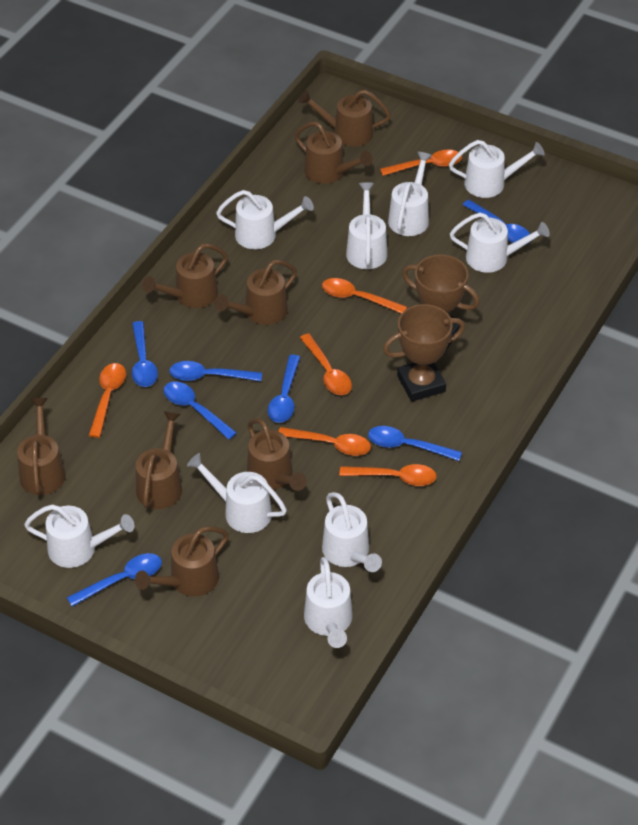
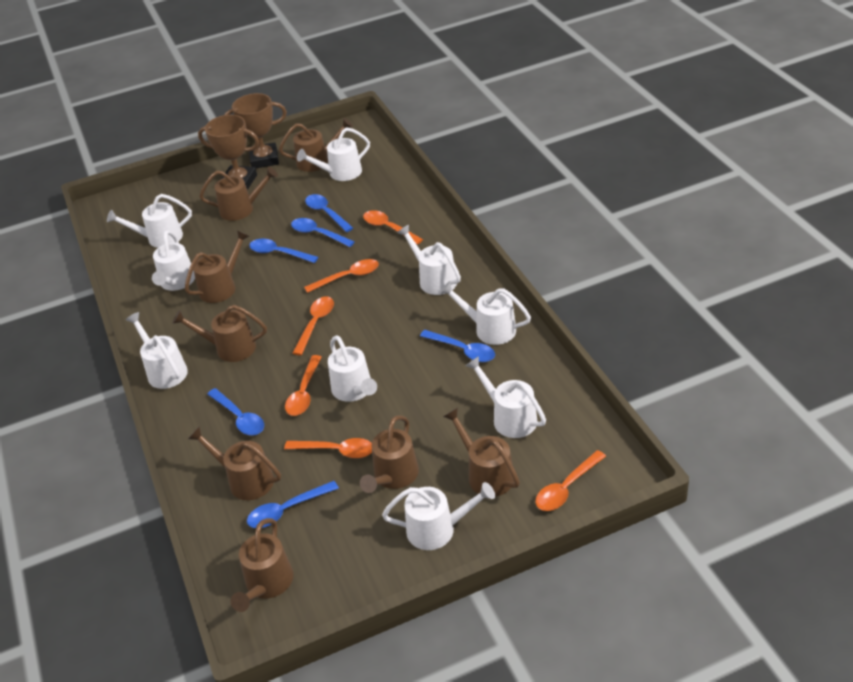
blue spoon: [67,553,162,607] [132,321,158,387] [164,381,237,440] [169,361,262,381] [268,355,300,423] [368,426,462,461] [462,200,530,244] = 7 -> [207,388,264,435] [247,481,339,528] [249,239,318,263] [291,218,355,247] [305,194,353,232] [420,330,495,362] = 6

